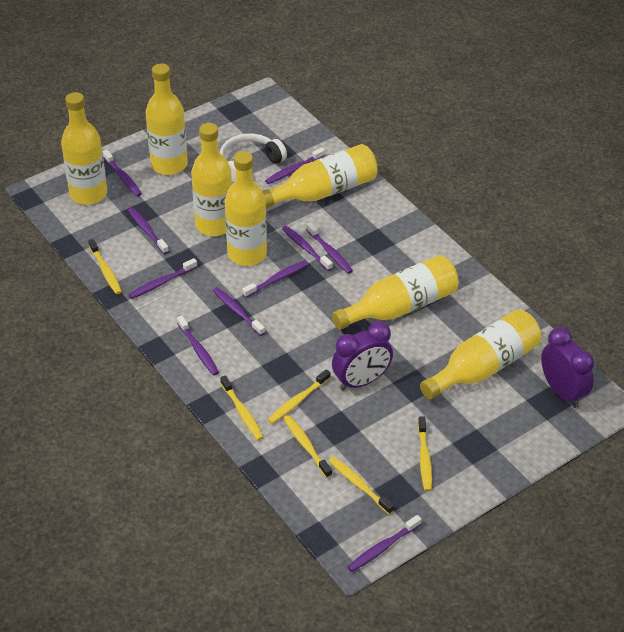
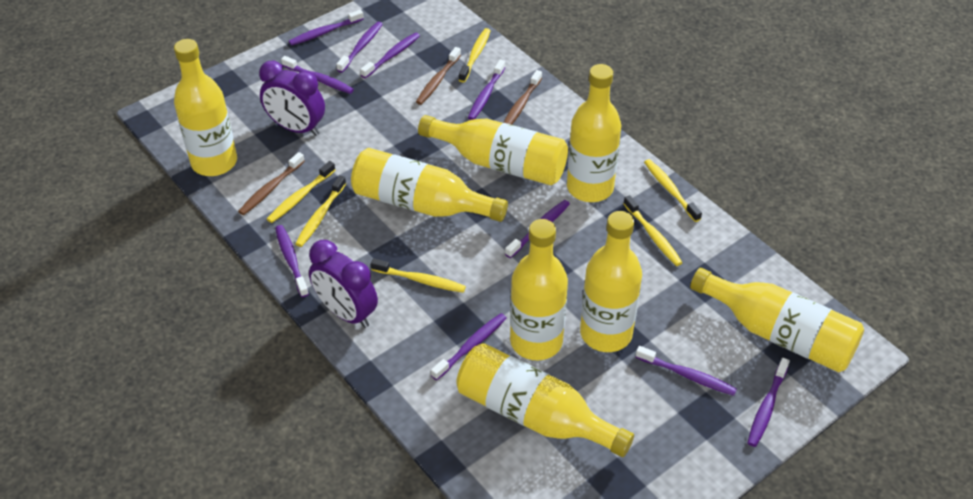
brown toothbrush: none = 0 -> [238,152,305,215] [416,47,461,105] [503,70,542,125] = 3
white headphones: [220,134,287,183] = 1 -> none = 0
yellow bottle: [61,92,107,205] [146,64,188,175] [191,123,232,236] [225,151,267,266] [262,144,378,208] [332,255,459,330] [420,309,541,399] = 7 -> [174,39,237,176] [351,148,508,222] [418,115,568,185] [456,343,634,457] [510,219,568,360] [567,64,621,202] [580,211,642,352] [690,268,864,372] = 8

